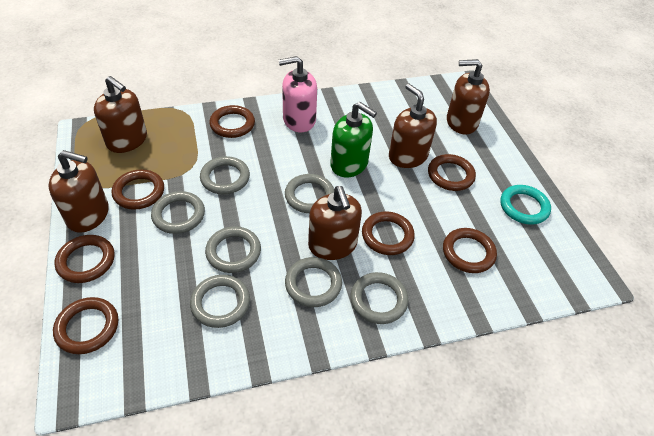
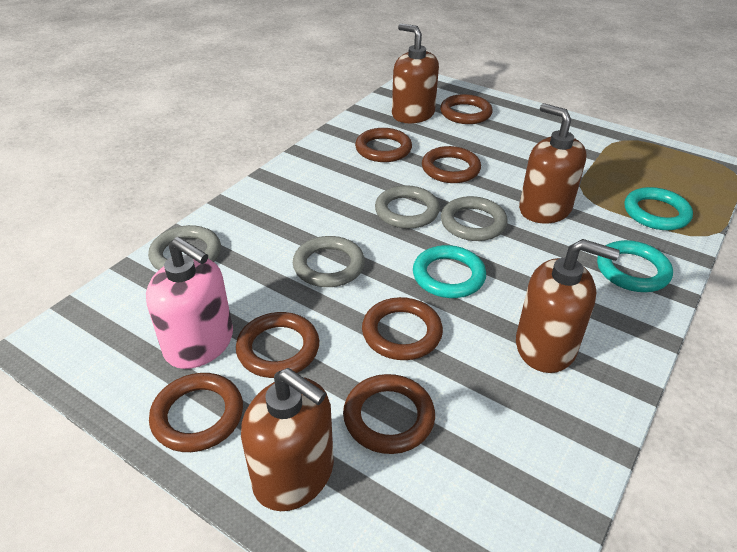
brown soap dispenser: [49,150,109,233] [94,76,147,153] [308,186,362,260] [389,84,437,168] [447,59,490,134] = 5 -> [241,368,334,511] [392,23,439,123] [516,239,620,373] [519,103,586,223] = 4
green soap dispenser: [330,102,377,177] = 1 -> none = 0
grey ring: [151,191,205,234] [190,275,250,328] [200,156,250,194] [205,226,261,273] [285,174,334,213] [285,257,342,307] [351,272,408,324] = 7 -> [148,225,221,270] [293,236,365,287] [375,185,440,229] [441,196,508,241] = 4
turquoise ring: [500,185,551,225] = 1 -> [413,245,486,298] [597,240,673,292] [624,187,693,230] = 3

